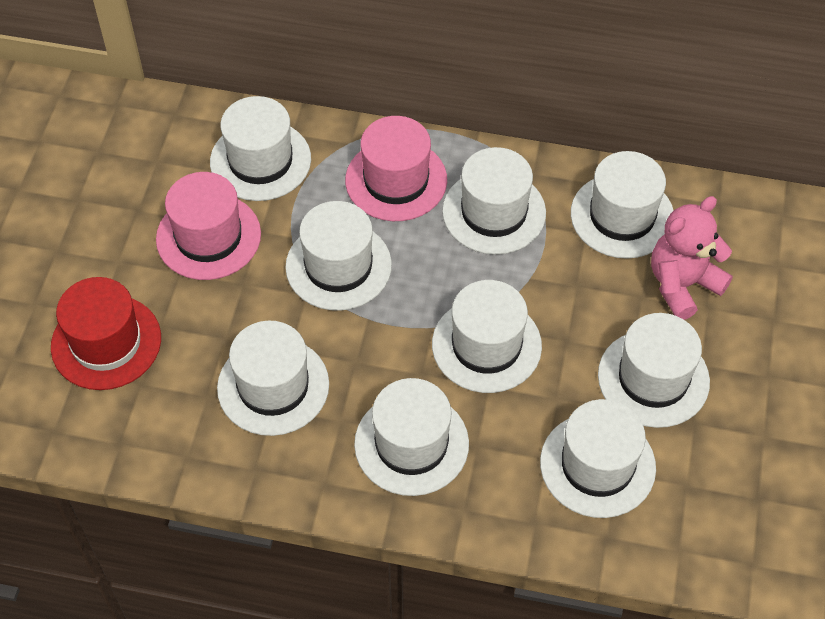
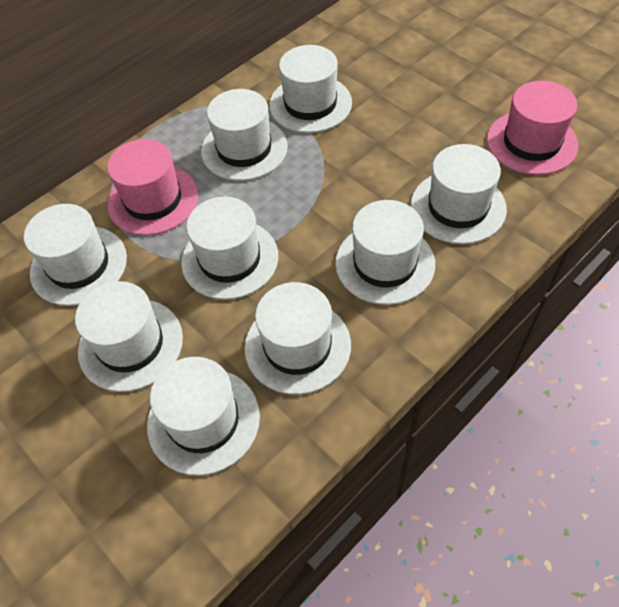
pink teddy bear: [651,196,733,320] = 1 -> none = 0
red hat: [51,277,161,390] = 1 -> none = 0

